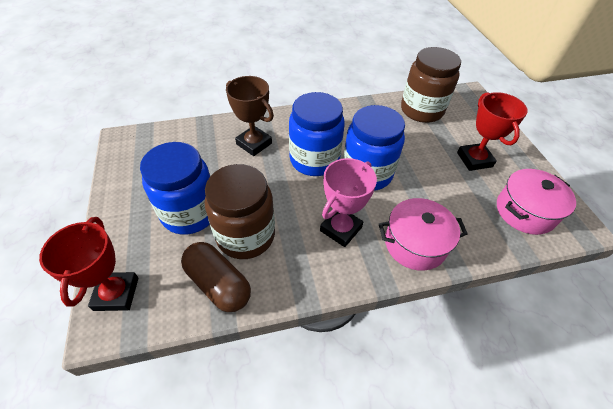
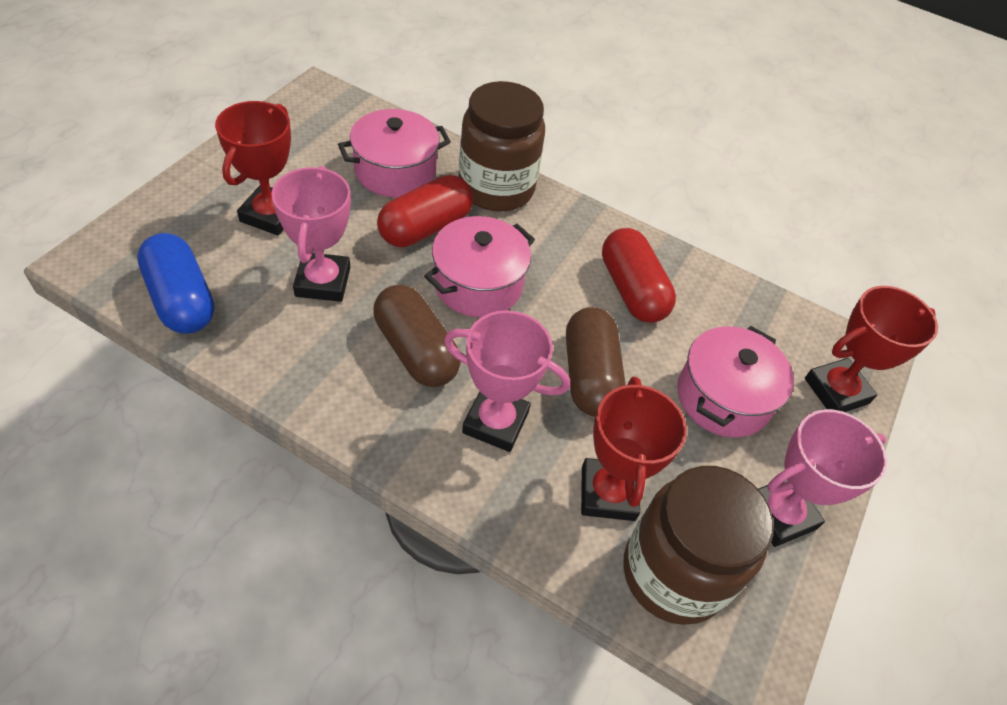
blue capsule: none = 0 -> [137,233,215,333] = 1
blue jar: [140,142,210,235] [289,92,345,176] [343,105,405,191] = 3 -> none = 0
brown capsule: [181,242,251,312] = 1 -> [373,285,461,387] [566,307,626,417] = 2
brown trophy: [226,76,274,156] = 1 -> none = 0
pink pot: [379,198,468,271] [497,169,576,235] = 2 -> [338,109,451,197] [424,216,535,317] [677,326,794,438] = 3
pink trophy: [320,158,377,247] = 1 -> [271,166,351,302] [444,310,570,452] [758,409,887,547] = 3
red capsule: none = 0 -> [377,175,473,247] [602,228,676,323] = 2
red trophy: [39,217,138,311] [457,92,528,171] = 2 -> [215,101,291,236] [581,377,687,521] [805,286,938,412] = 3

